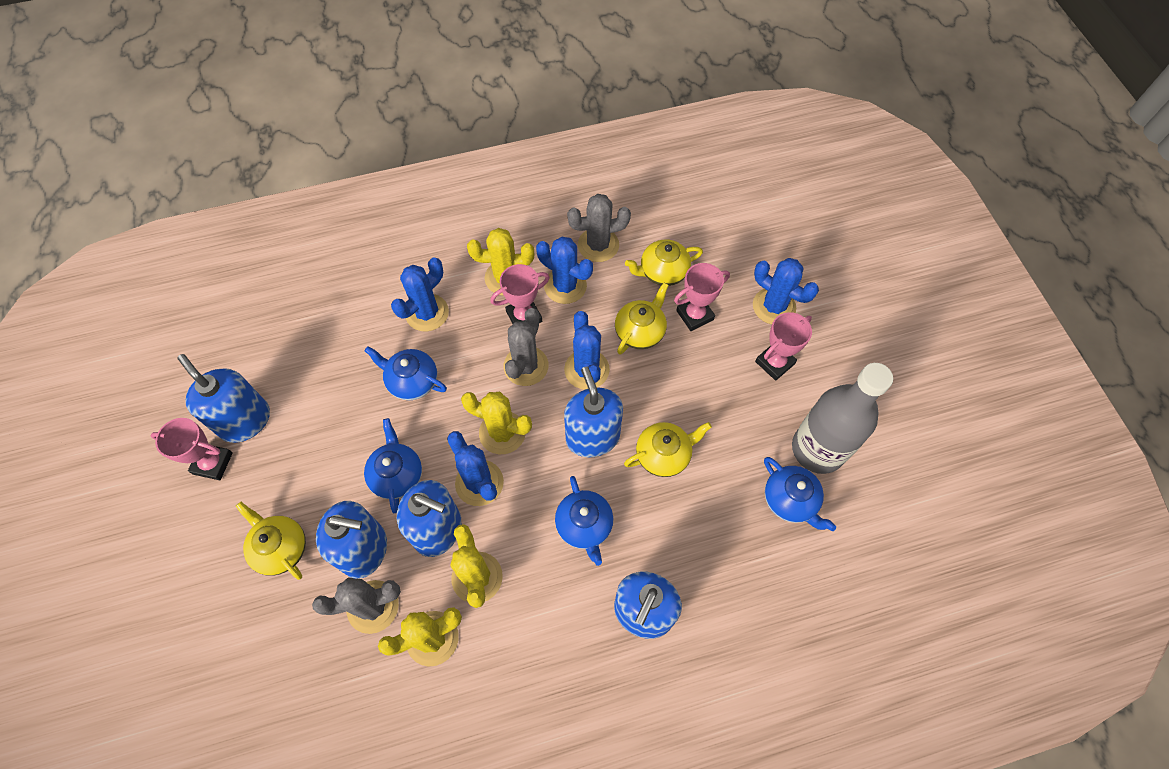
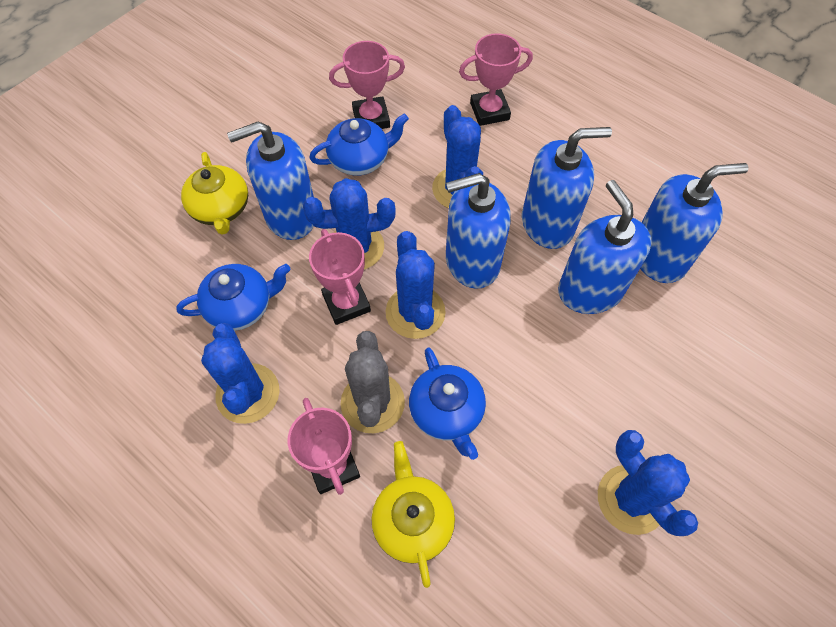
blue teapot: [364,418,422,513] [365,346,447,400] [555,476,613,566] [764,457,836,531] = 4 -> [176,264,291,331] [309,113,409,176] [409,347,486,460] = 3
grey bottle: [792,363,893,474] = 1 -> none = 0
grey cactus: [312,578,401,634] [504,308,549,386] [567,194,631,262] = 3 -> [340,331,405,433] = 1
yellow cactus: [378,607,462,666] [450,524,503,608] [461,392,532,454] [467,228,534,295] = 4 -> none = 0
yellow teapot: [236,502,306,580] [615,283,669,355] [624,422,712,477] [625,239,703,286] = 4 -> [181,152,248,235] [371,441,455,588] = 2

